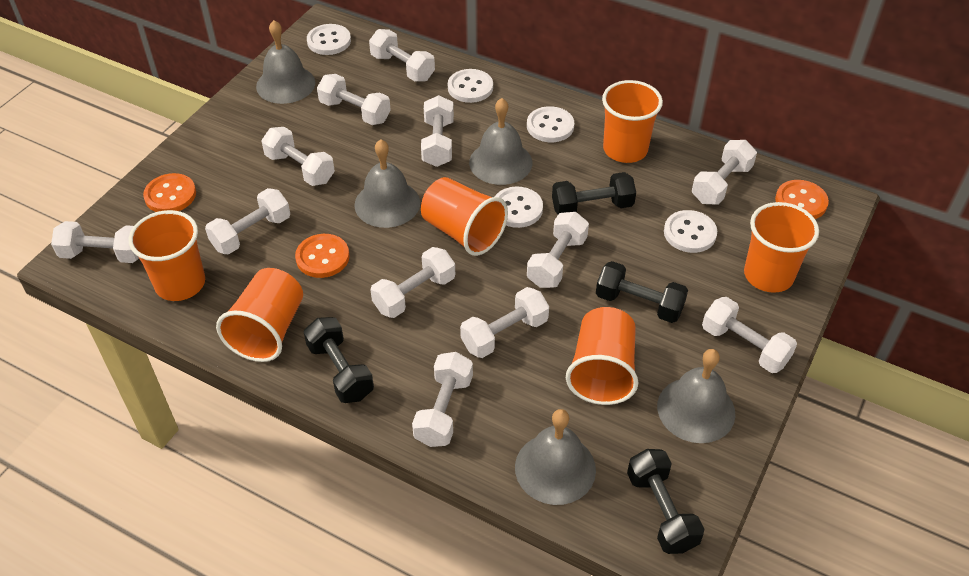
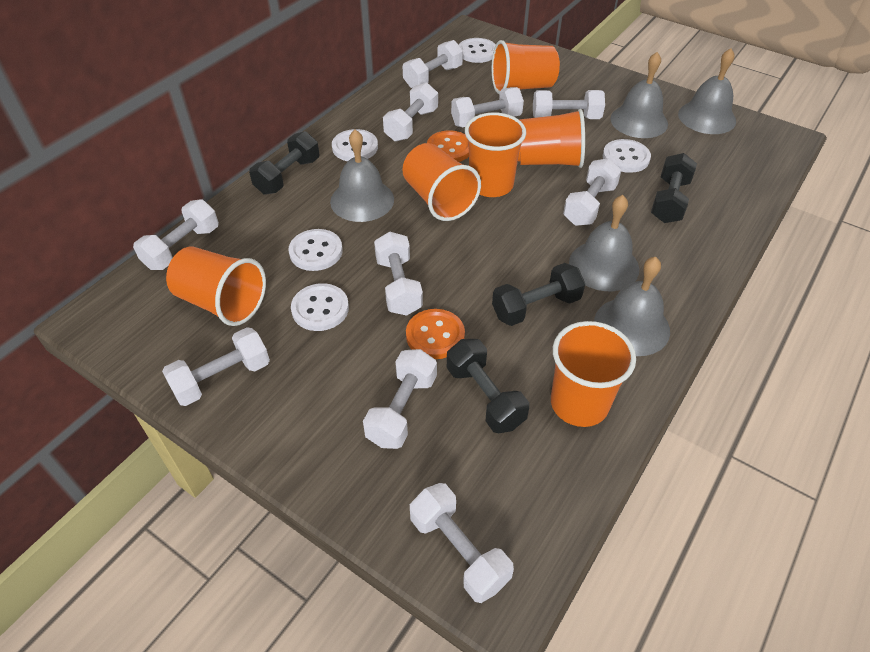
orange button: [143,173,196,212] [295,234,350,278] [775,180,829,219] = 3 -> [406,309,465,359] [427,130,469,162] = 2
white dumbbell: [51,221,139,263] [205,188,290,255] [261,127,335,186] [317,74,391,125] [369,29,435,82] [371,247,455,318] [412,352,473,447] [421,95,454,167] [460,287,549,358] [527,212,589,288] [692,140,757,205] [702,297,797,373] = 12 -> [133,199,219,270] [162,327,270,406] [363,349,437,449] [374,232,423,316] [383,83,438,141] [403,40,463,88] [410,483,514,603] [451,87,524,127] [533,90,605,119] [563,158,622,226] = 10

